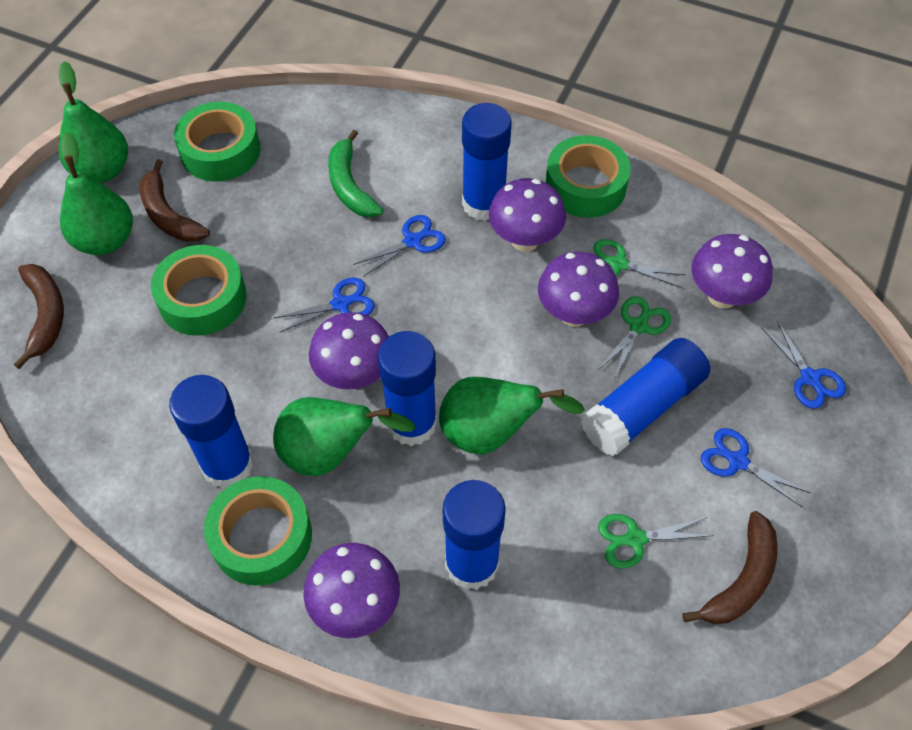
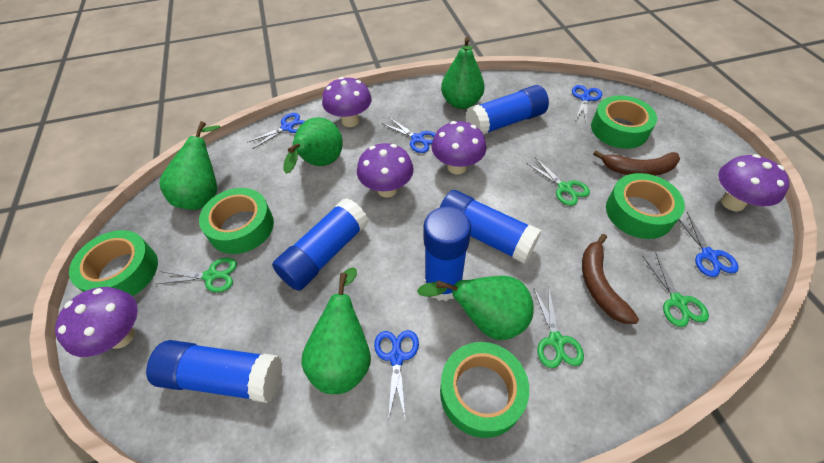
blue scissors: [274,277,375,333] [353,215,446,277] [701,428,811,508] [762,320,846,408] = 4 -> [247,113,305,149] [374,330,419,421] [383,117,436,153] [572,85,602,122] [679,212,739,277] = 5
brown banana: [14,264,64,369] [140,159,210,242] [682,511,778,624] = 3 -> [582,234,639,324] [593,150,680,176] = 2
green banana: [328,130,383,217] = 1 -> none = 0
green pear: [59,61,128,183] [60,132,133,255] [273,397,416,476] [439,377,585,455] = 4 -> [159,121,220,210] [284,117,343,174] [301,267,371,394] [417,276,534,340] [441,37,485,109] = 5
green scissors: [593,239,686,288] [598,296,671,379] [598,514,714,569] = 3 -> [157,257,237,293] [526,158,590,206] [534,286,584,368] [642,253,709,327] = 4
green tape: [151,245,247,336] [174,102,260,182] [204,476,312,586] [545,135,631,218] = 4 -> [69,230,158,296] [199,188,274,254] [440,342,529,438] [591,96,657,149] [606,173,685,239] = 5

